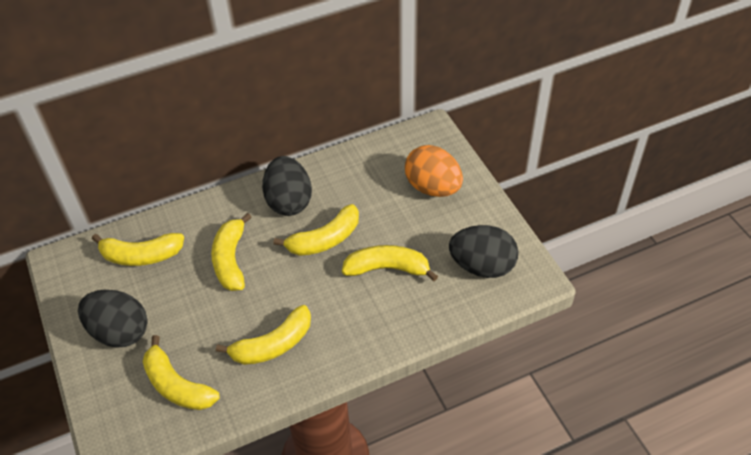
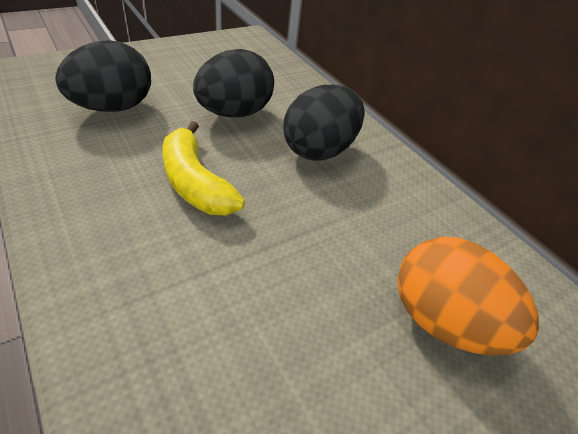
yellow banana: [92,233,184,266] [143,335,220,410] [211,213,252,291] [216,305,311,365] [273,204,359,256] [342,245,438,281] = 6 -> [163,121,245,215] = 1

